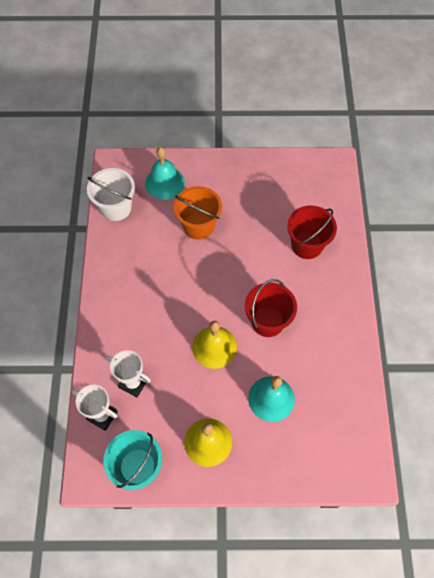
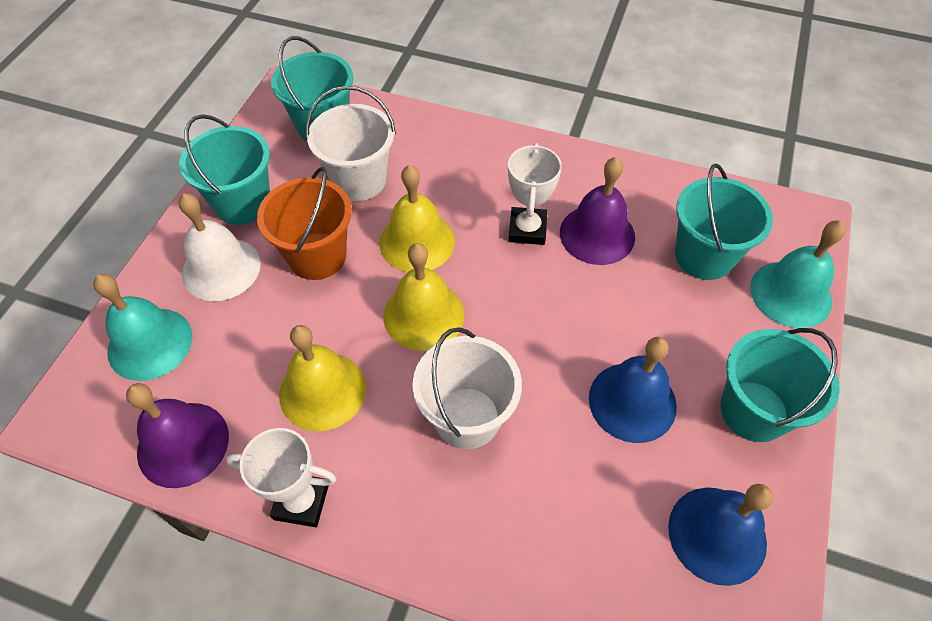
blue bell: none = 0 -> [589,337,677,443] [668,484,773,586] = 2
purple bell: none = 0 -> [126,383,229,488] [560,157,635,265] = 2
red bucket: [245,279,297,337] [287,205,337,259] = 2 -> none = 0
turquoise bucket: [103,430,162,490] = 1 -> [179,114,270,225] [271,36,353,142] [675,163,773,280] [720,328,840,442] = 4
white bell: none = 0 -> [179,194,261,301] = 1
white bucket: [87,168,135,221] = 1 -> [306,86,396,201] [412,327,522,449] = 2
yellow bell: [184,418,232,467] [192,321,237,369] = 2 -> [279,325,366,431] [379,165,455,272] [383,243,465,351] = 3

